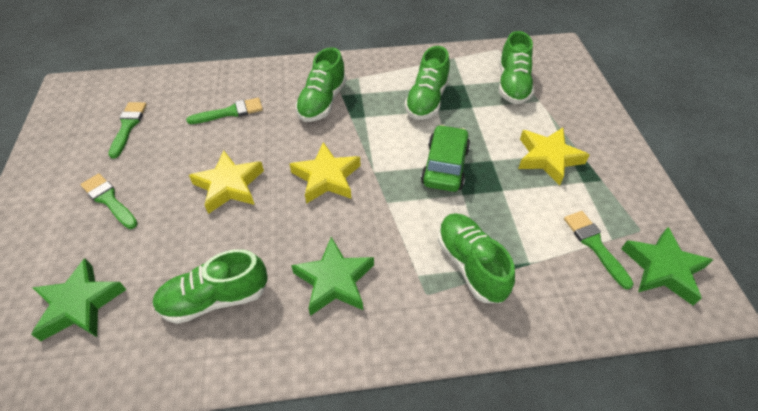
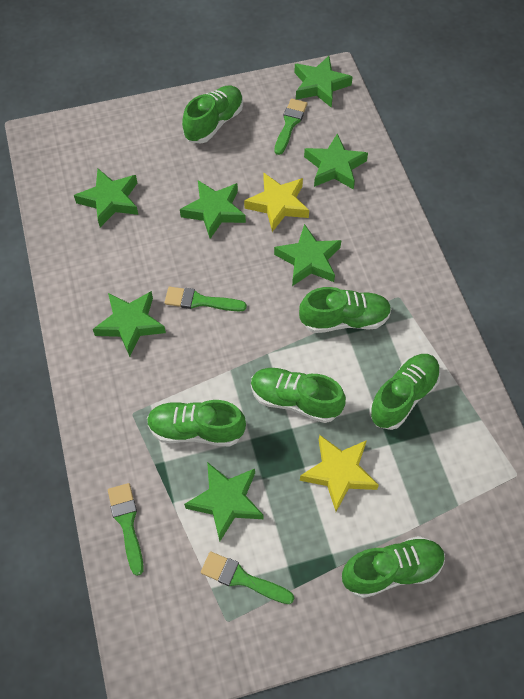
green car: [421,125,470,192] = 1 -> none = 0
green shoe: [152,249,268,324] [295,47,346,122] [404,46,450,120] [437,213,515,303] [499,31,534,104] = 5 -> [147,400,246,446] [182,86,243,144] [251,368,346,423] [299,287,391,333] [342,536,445,598] [369,354,441,430] = 6
green star: [31,258,127,341] [291,237,374,316] [621,227,713,305] = 3 -> [74,169,138,227] [93,291,166,357] [180,180,246,239] [184,462,263,541] [274,224,341,286] [294,56,353,108] [304,133,368,190] = 7
yellow star: [189,150,264,214] [289,142,361,204] [518,128,589,185] = 3 -> [244,173,309,232] [300,435,379,511] = 2

